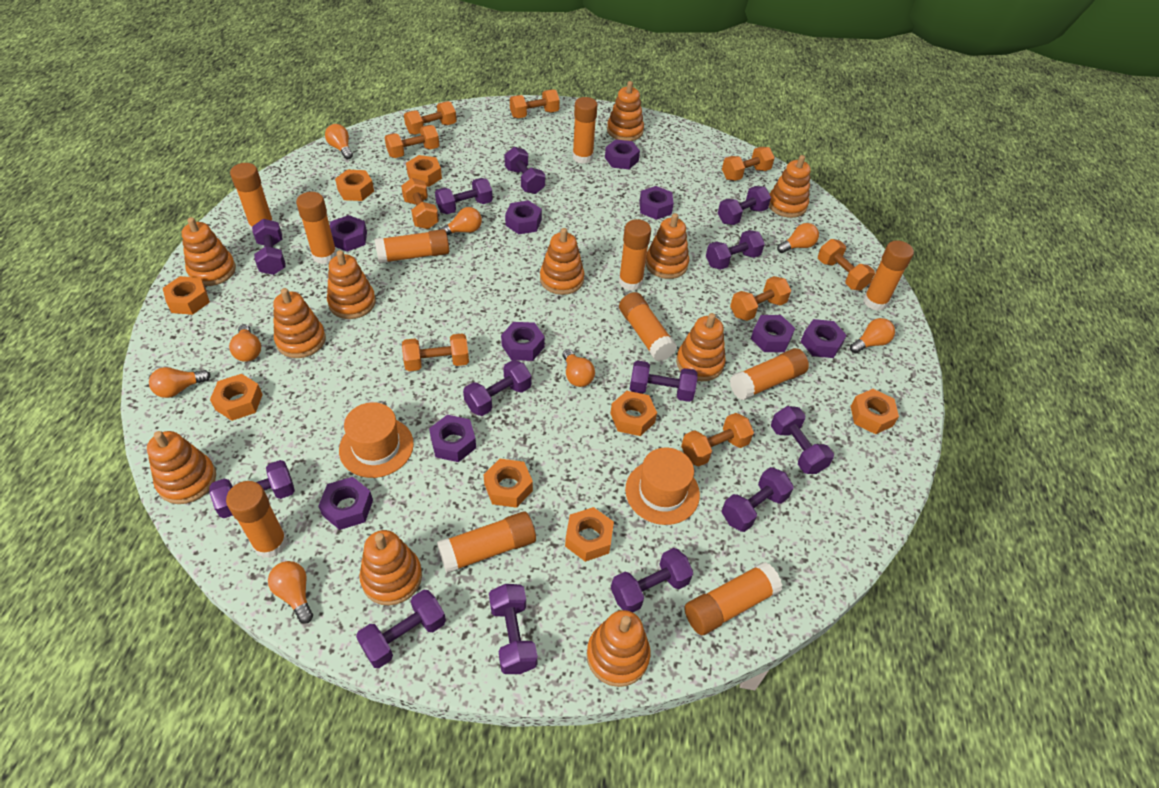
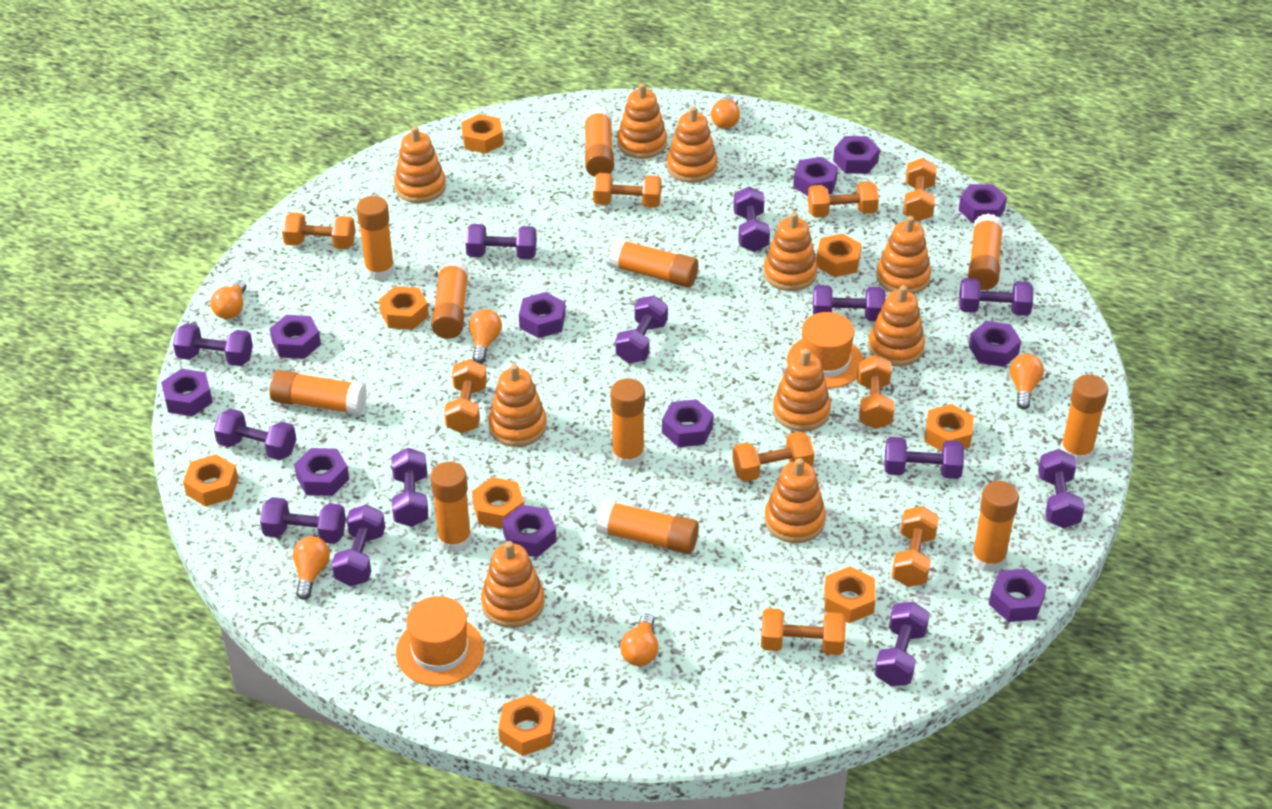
orange light bulb: [149,367,211,398] [229,324,261,362] [268,561,313,624] [325,124,353,159] [439,207,482,235] [562,349,595,387] [777,223,819,253] [850,318,895,353] = 8 -> [210,280,246,319] [293,536,330,600] [469,309,502,363] [620,614,658,666] [711,96,740,129] [1010,354,1044,409] = 6
orange stacking toy: [147,431,216,504] [182,217,236,286] [273,288,326,358] [327,250,376,319] [359,530,422,606] [540,228,584,295] [587,610,650,687] [607,81,644,141] [645,213,689,279] [676,313,726,381] [769,155,811,218] = 11 -> [394,126,446,203] [481,541,545,628] [488,364,547,447] [617,83,667,159] [667,106,717,183] [763,212,818,291] [765,458,826,543] [773,349,831,431] [868,285,925,366] [876,216,931,294] = 10
purple nut: [318,477,373,530] [330,215,367,252] [429,415,476,462] [501,322,545,361] [505,200,542,234] [605,139,640,169] [639,186,674,220] [751,315,795,352] [800,319,847,358] = 9 -> [161,369,213,416] [270,315,321,359] [294,448,349,496] [502,505,556,557] [519,292,565,338] [662,399,714,447] [793,157,838,196] [833,136,880,174] [959,184,1007,223] [969,321,1021,367] [989,569,1047,622] = 11

